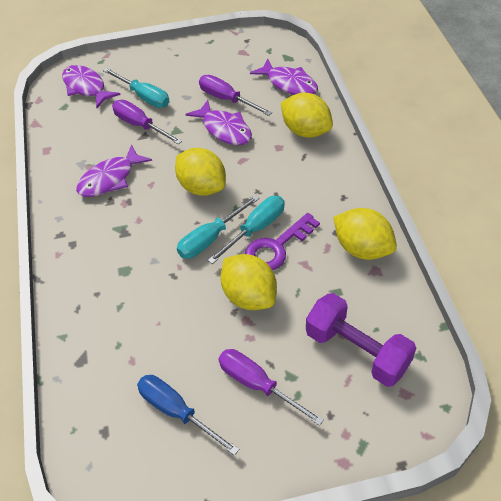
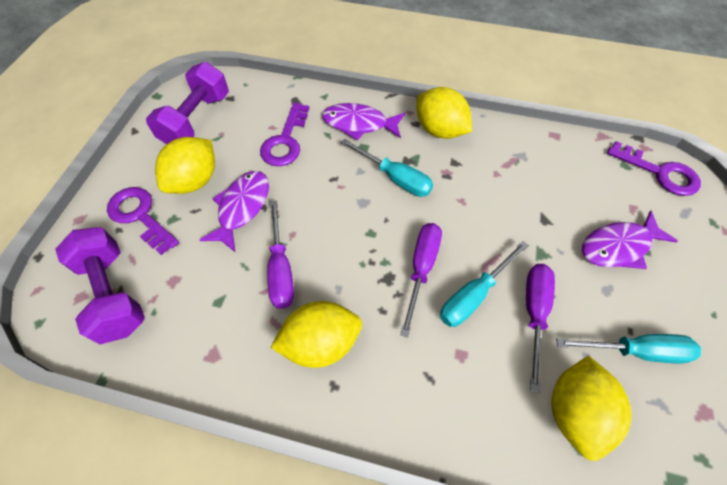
blue screwdriver: [137,375,239,456] = 1 -> none = 0
purple dumbbell: [306,293,416,387] = 1 -> [55,227,145,344] [146,62,229,144] = 2
purple fish: [62,65,121,108] [76,144,152,197] [185,100,252,145] [250,59,318,95] = 4 -> [199,171,269,252] [322,103,405,140] [582,211,678,269] = 3
purple key: [245,213,320,271] = 1 -> [107,187,179,255] [260,102,309,166] [607,141,701,196] = 3

